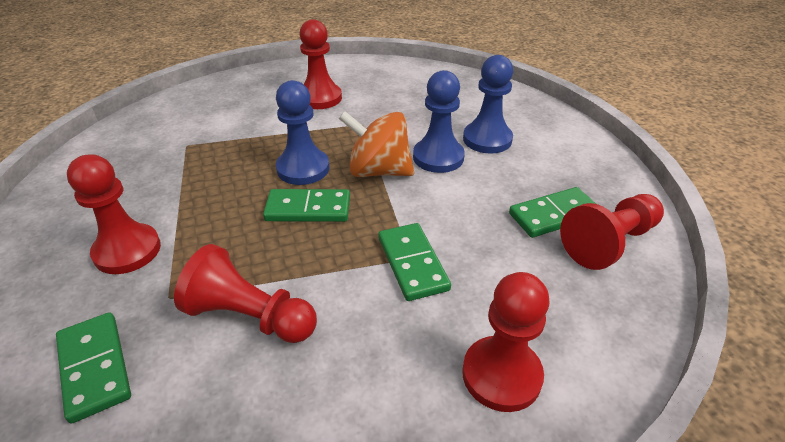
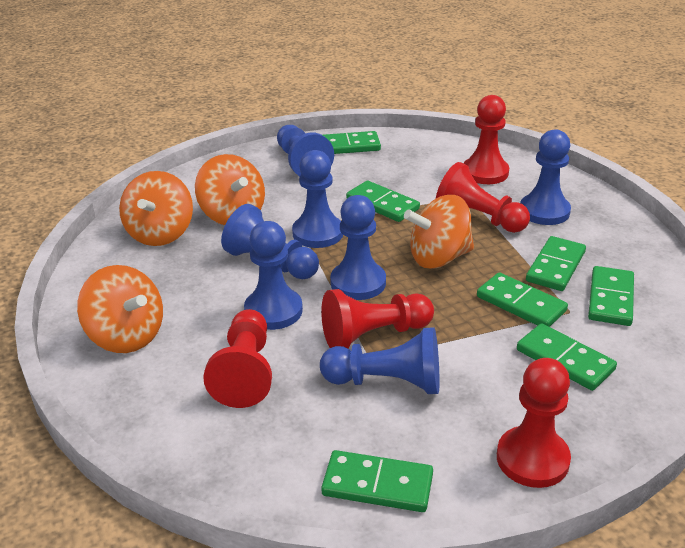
blue pawn: [276,80,330,185] [413,70,465,173] [463,55,513,154] = 3 -> [221,204,319,279] [244,221,303,330] [277,125,334,176] [292,150,343,248] [320,327,440,394] [330,195,386,300] [520,129,571,225] = 7
green domino: [56,312,131,424] [263,189,350,222] [378,223,451,301] [509,187,596,238] = 4 -> [321,450,433,512] [323,131,381,154] [346,180,420,222] [477,272,568,327] [517,323,617,391] [526,236,586,291] [588,266,634,326] = 7
orange spinning top: [339,111,414,177] = 1 -> [77,265,163,353] [119,171,193,246] [195,154,265,225] [404,195,474,269] = 4

